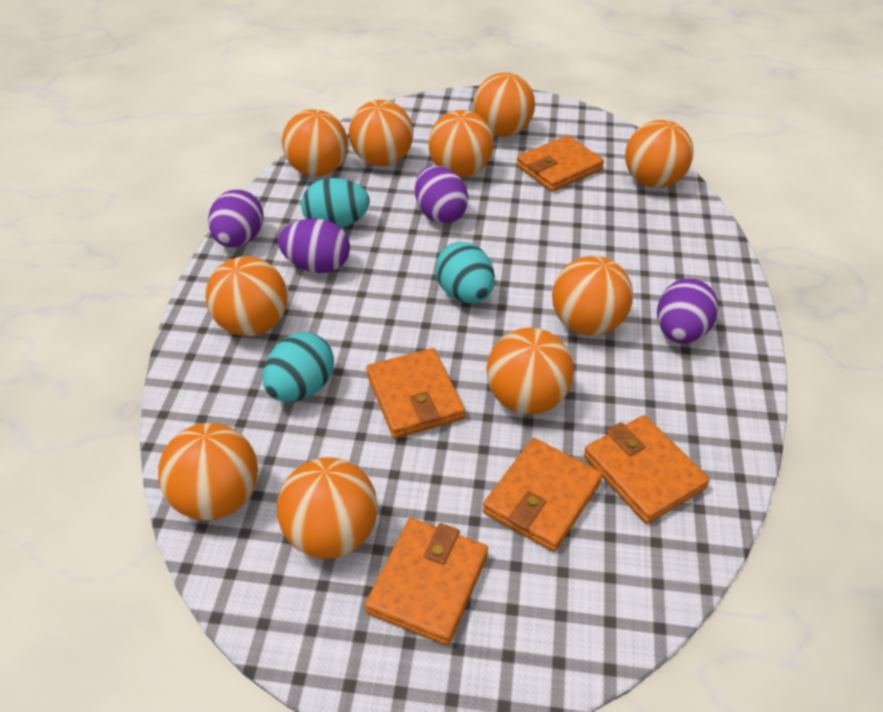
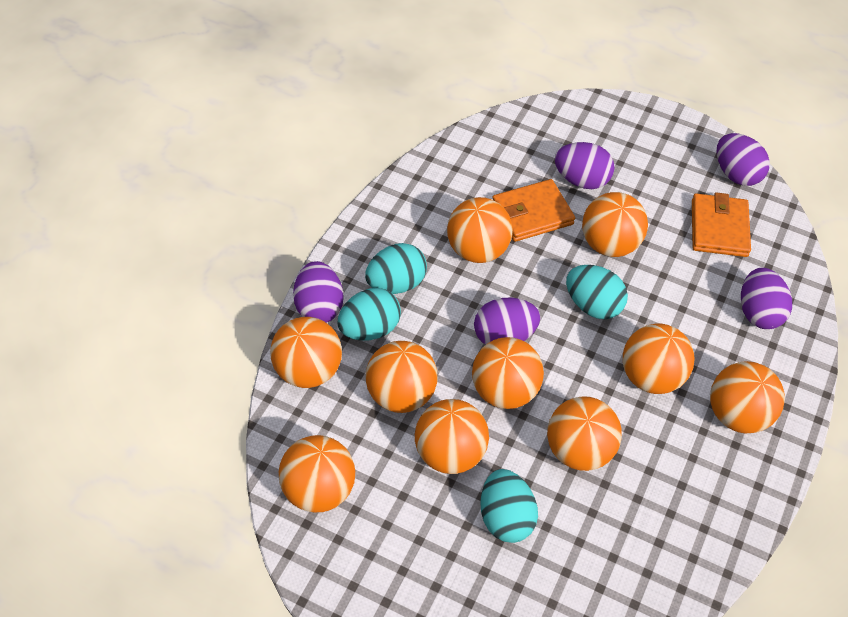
orange wallet: [365,518,488,645] [366,348,465,439] [483,438,603,552] [516,135,604,192] [584,415,710,524] = 5 -> [492,179,575,242] [692,192,751,257] = 2
purple egg: [208,190,264,247] [278,219,350,273] [415,166,468,224] [657,278,718,344] = 4 -> [293,261,343,323] [474,297,540,345] [555,142,615,189] [716,133,770,186] [741,268,792,329] = 5
turquoise egg: [262,332,334,402] [301,178,370,228] [435,242,495,303] = 3 -> [338,288,401,341] [365,243,427,294] [480,469,538,543] [566,265,628,319] = 4

